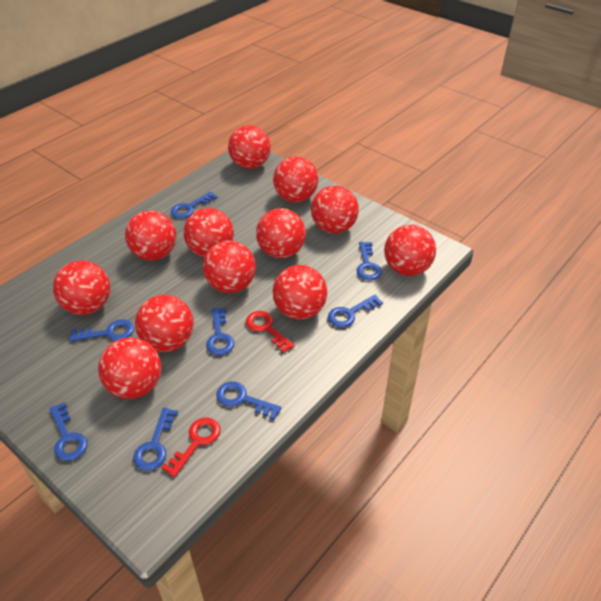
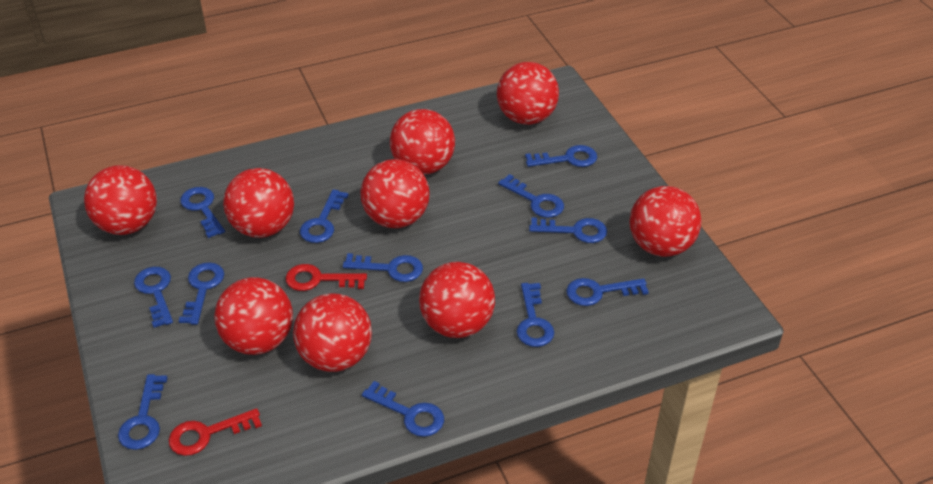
blue key: [49,402,87,461] [70,319,134,342] [133,408,178,471] [171,192,218,218] [206,308,235,355] [216,382,282,420] [328,295,383,327] [356,242,382,280] = 8 -> [118,374,168,450] [134,267,173,328] [179,262,224,325] [180,187,225,238] [300,189,349,243] [343,253,423,282] [362,381,444,437] [498,174,564,218] [517,283,554,347] [525,145,597,167] [529,217,607,243] [566,278,649,306] = 12
red ball: [53,260,110,315] [98,337,161,399] [125,210,176,261] [135,295,194,352] [184,208,234,258] [203,240,256,293] [228,125,271,169] [256,208,306,258] [273,156,318,202] [273,265,327,320] [311,185,359,234] [384,225,436,276] = 12 -> [84,165,157,235] [214,277,293,355] [223,168,294,238] [293,293,372,372] [360,159,430,228] [390,109,455,175] [419,262,495,338] [497,62,559,125] [629,186,702,257] = 9

